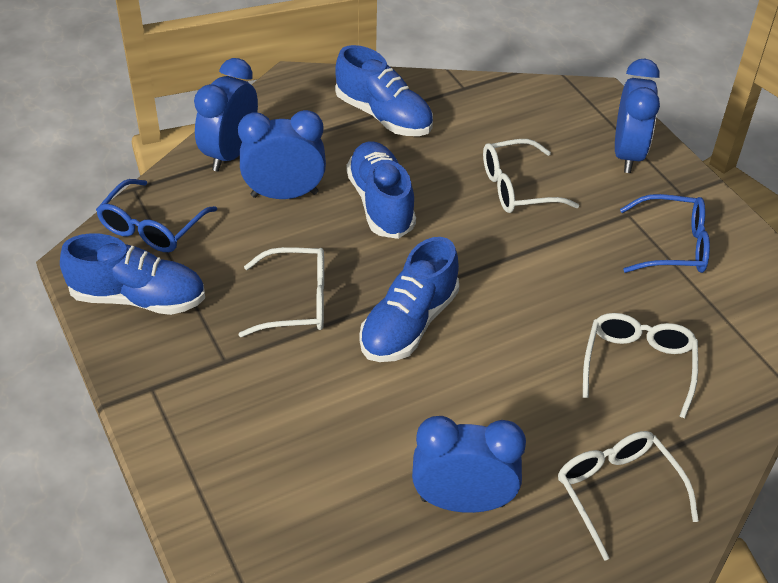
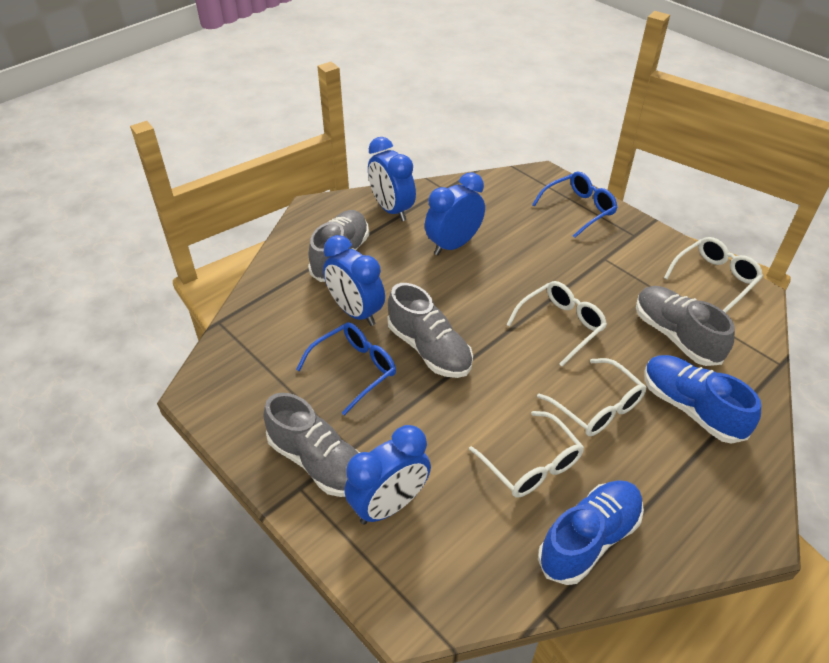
blue shoe: [60,233,205,315] [335,45,433,136] [346,141,416,239] [359,237,459,362] = 4 -> [538,480,644,585] [645,355,761,444] = 2
grey shoe: none = 0 -> [263,393,360,497] [308,210,369,282] [387,283,473,378] [636,286,735,366] = 4

